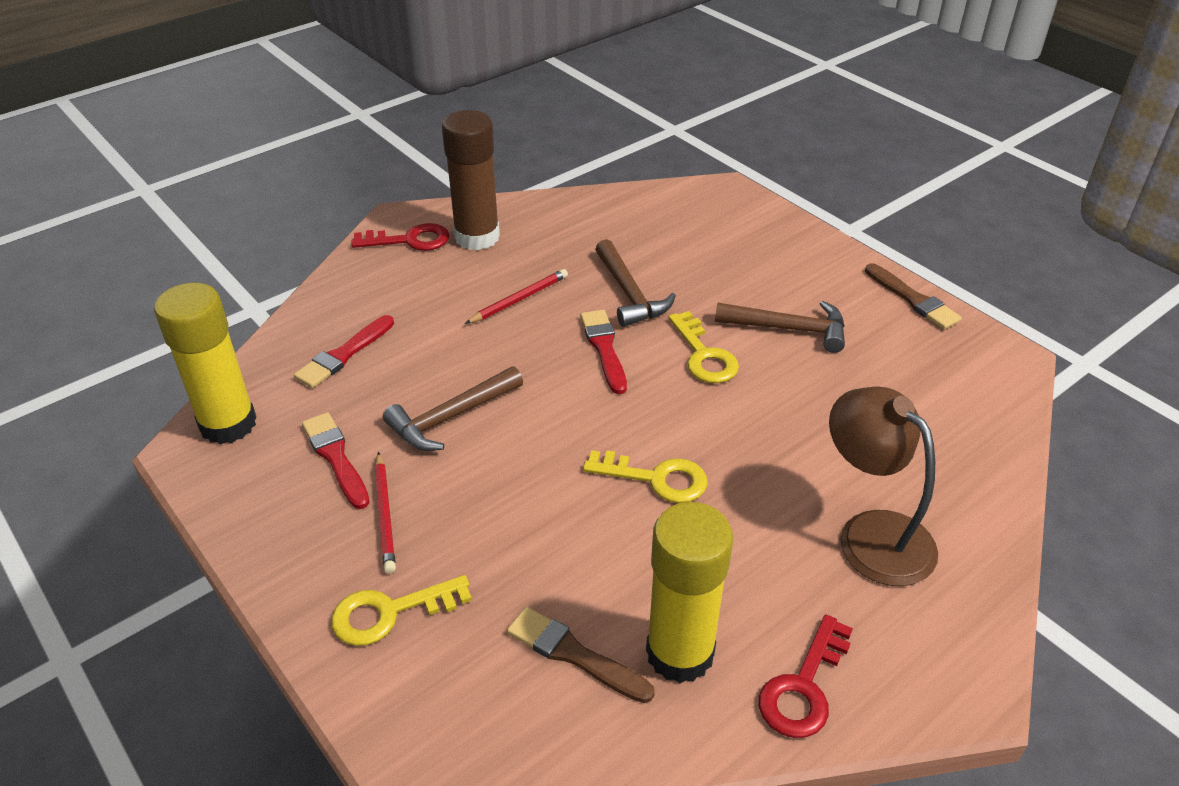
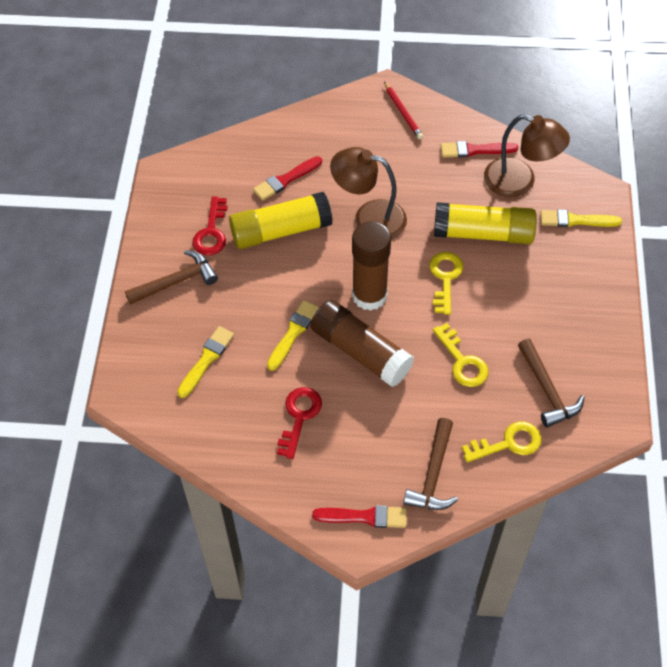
brown brush: [507,607,655,703] [865,263,962,329] = 2 -> none = 0
brown glue stick: [442,110,500,250] = 1 -> [311,300,414,387] [352,221,391,311] = 2
brown lamp: [829,386,938,586] = 1 -> [330,147,407,239] [484,114,570,197] = 2
red pencil: [375,452,396,574] [465,269,568,324] = 2 -> [384,82,423,139] = 1
yellow brush: none = 0 -> [177,326,234,398] [267,300,319,371] [540,209,622,227] = 3

